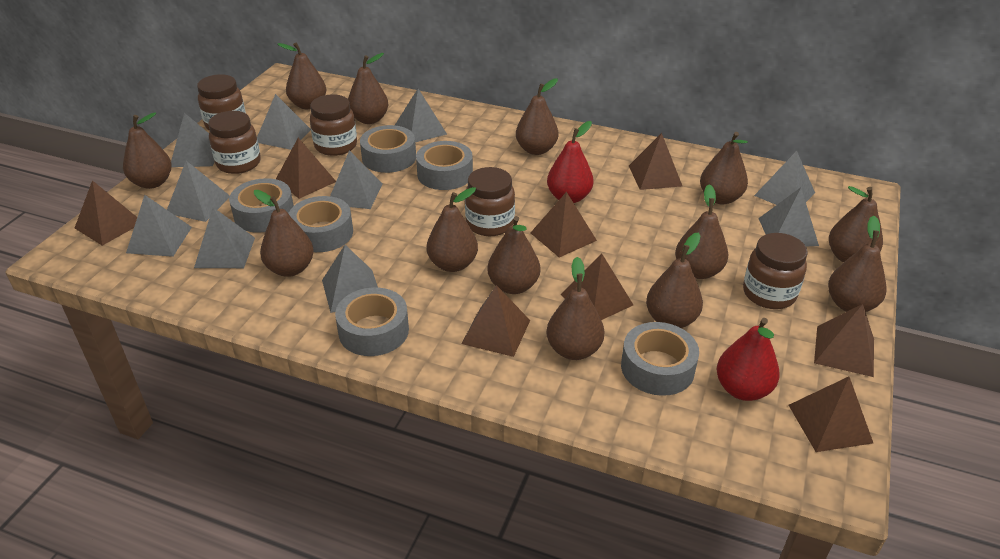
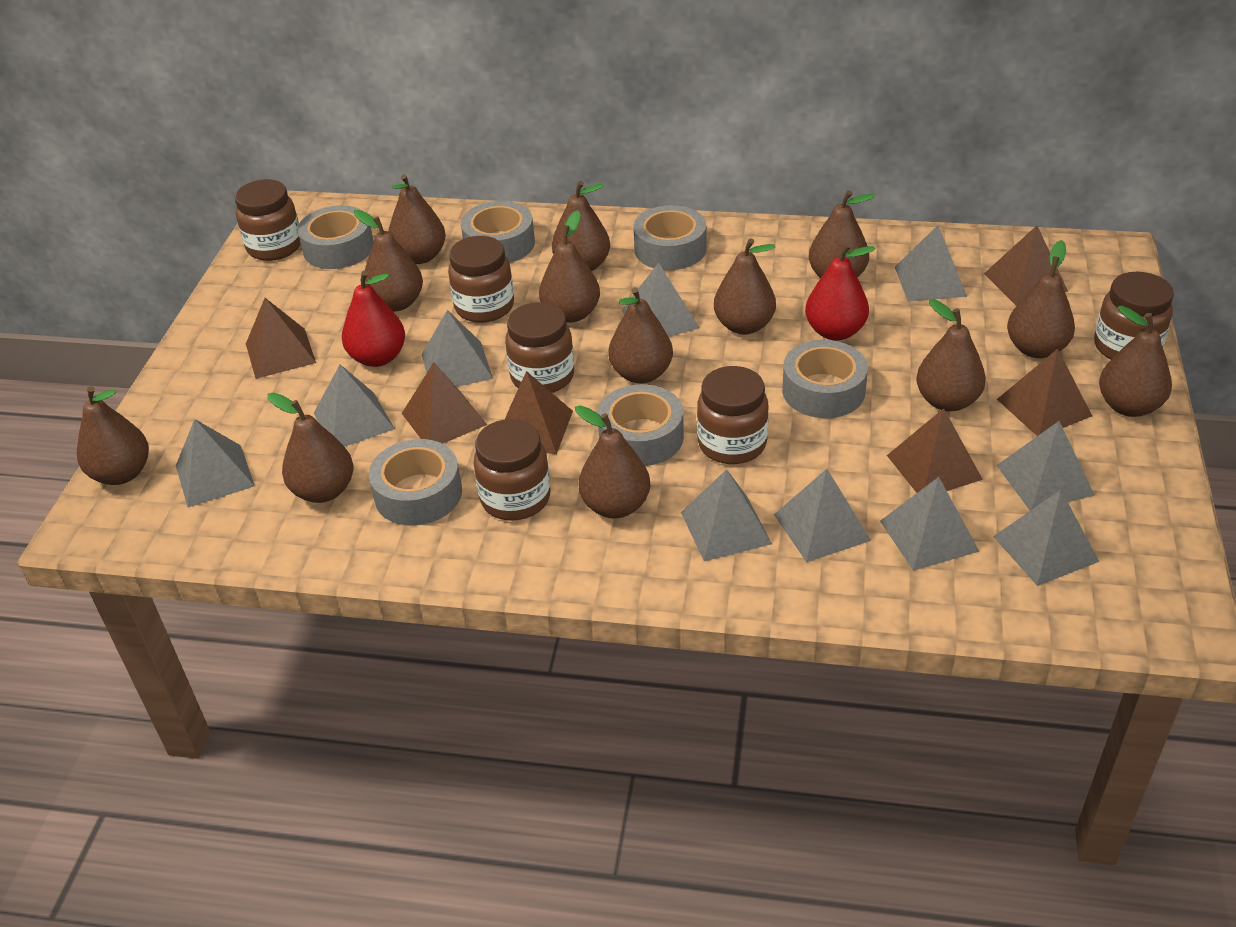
brown jar: [197,74,246,131] [208,111,261,174] [310,94,357,156] [465,167,515,236] [743,233,808,309] = 5 -> [235,179,301,261] [448,236,514,323] [474,419,550,521] [505,302,574,393] [697,366,769,464] [1094,272,1174,360] = 6
brown pyramid: [75,180,137,246] [276,138,336,199] [461,285,530,357] [531,192,597,257] [560,254,633,320] [629,133,682,190] [789,376,873,452] [814,304,874,377] = 8 -> [246,298,316,379] [402,362,487,444] [505,371,573,454] [887,408,983,493] [984,226,1068,306] [997,349,1092,436] = 6

